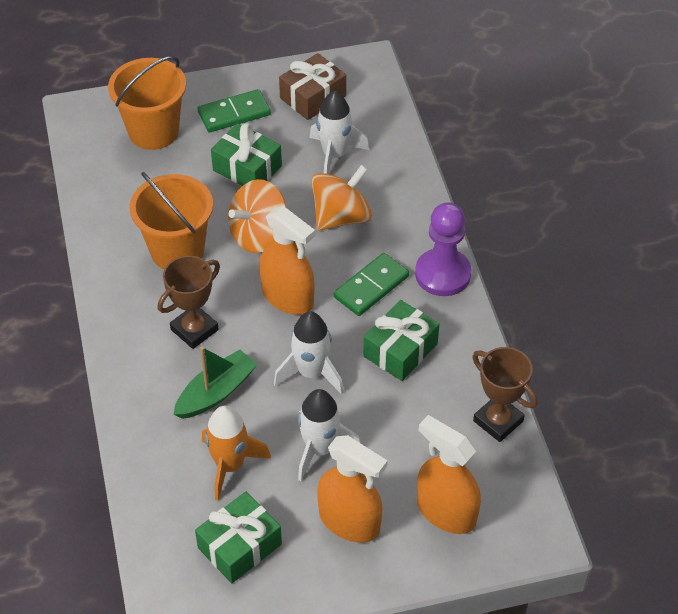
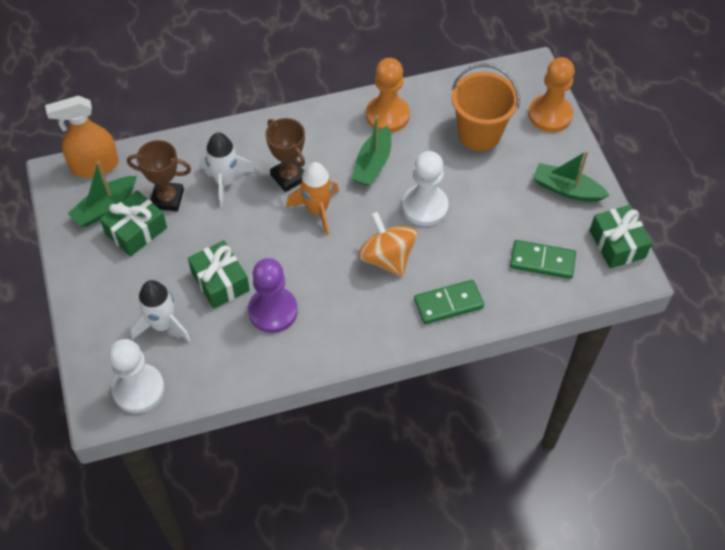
brown gift: [279,53,346,120] = 1 -> none = 0
green boat: [173,347,258,419] = 1 -> [68,161,137,227] [351,116,391,186] [533,151,610,202] = 3
orange bucket: [108,56,186,150] [130,172,213,269] = 2 -> [452,63,520,151] = 1
orange pawn: none = 0 -> [366,58,410,133] [528,57,575,132] = 2
orange spinning top: [228,179,287,253] [311,165,372,230] = 2 -> [358,212,418,277] = 1
orange spray bottle: [260,206,315,315] [317,435,388,543] [417,415,481,534] = 3 -> [45,96,119,178] = 1
white pawn: none = 0 -> [108,339,165,413] [402,151,449,226] = 2
white rocket: [274,311,344,394] [298,389,360,481] [310,91,369,174] = 3 -> [130,280,191,342] [200,132,255,207] = 2

